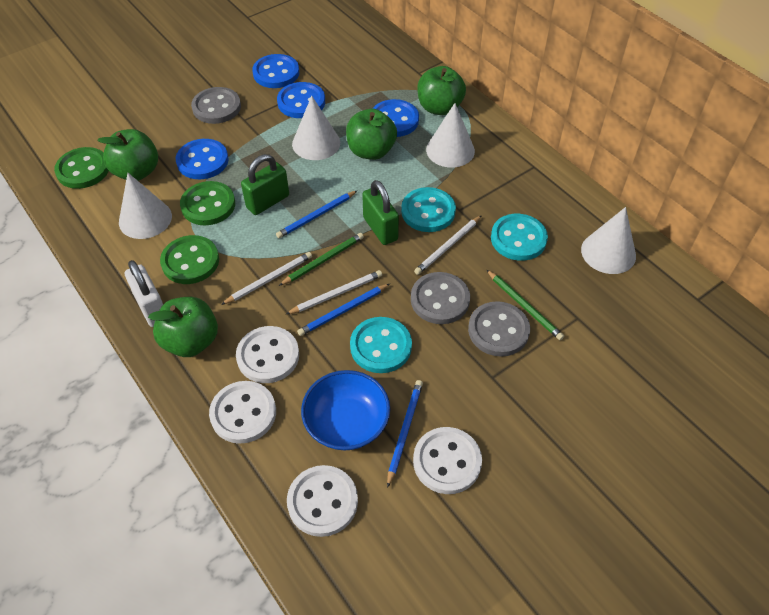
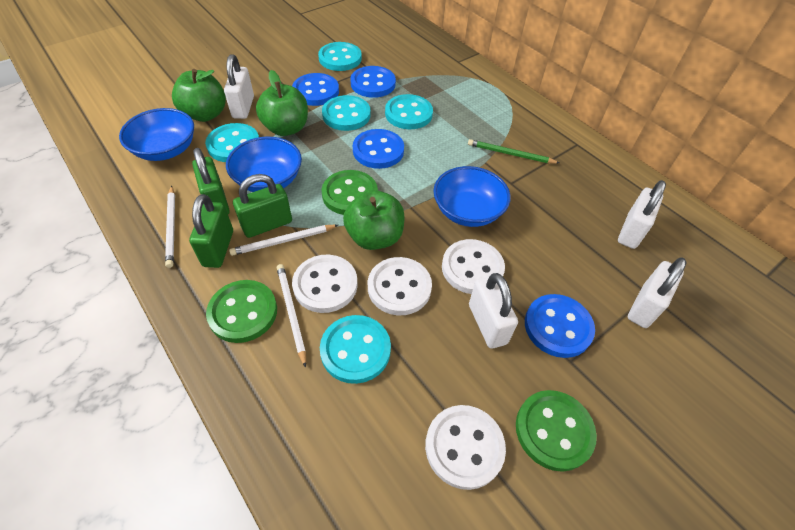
blue bowl: [301,370,390,450] = 1 -> [119,108,194,161] [226,137,302,192] [433,166,511,227] = 3
blue pencil: [276,190,358,238] [297,284,390,336] [387,380,423,488] = 3 -> none = 0
green apple: [97,129,158,181] [148,297,218,357] [346,109,397,160] [417,66,466,115] = 4 -> [172,69,226,122] [256,70,308,136] [343,190,405,250] = 3
green padlock: [241,154,289,215] [362,180,399,245] = 2 -> [189,194,233,268] [192,148,230,214] [233,174,292,238] = 3
green pencil: [279,233,364,286] [487,270,564,340] = 2 -> [468,139,559,164] = 1
grey button: [191,87,241,124] [411,272,470,324] [468,301,530,357] = 3 -> none = 0
turquoise button: [350,317,412,373] [401,187,456,232] [491,214,548,261] = 3 -> [205,123,259,162] [318,42,362,71] [320,315,391,384] [322,95,371,131] [385,94,433,129] = 5
white cone: [119,173,172,239] [292,96,340,160] [426,103,475,168] [581,207,636,274] = 4 -> none = 0
white padlock: [124,260,163,327] = 1 -> [224,54,254,119] [469,273,518,349] [618,180,666,249] [628,257,687,328] = 4

